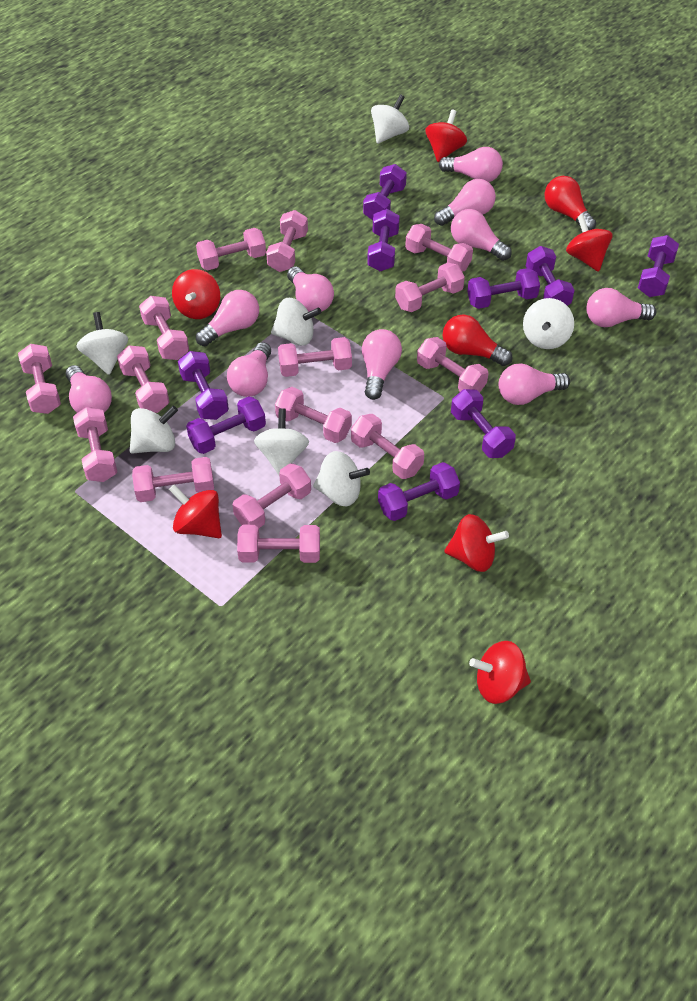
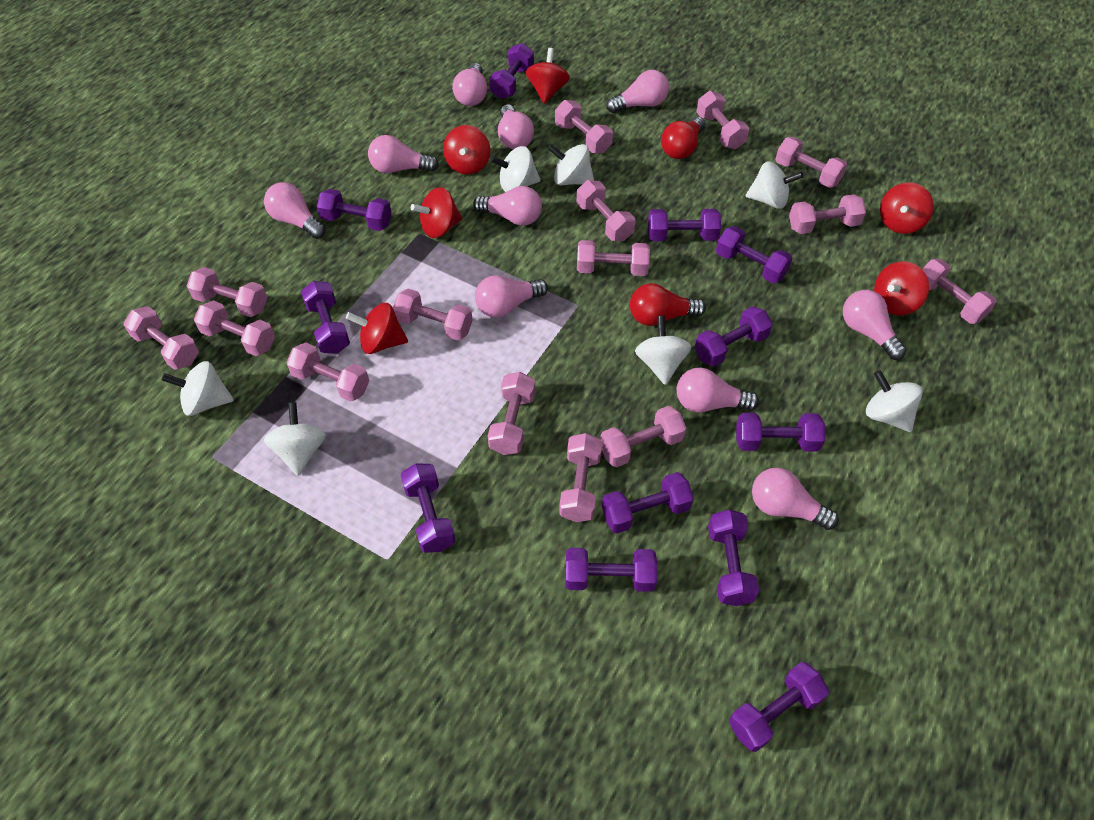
purple dumbbell: [178,351,229,420] [186,396,266,454] [363,164,407,220] [367,209,400,271] [378,462,460,521] [451,389,516,458] [467,268,540,309] [526,246,575,306] [638,235,679,297] = 9 -> [301,281,350,354] [317,189,391,231] [401,463,456,553] [489,43,534,99] [566,548,657,592] [602,472,694,533] [648,209,721,241] [695,306,773,367] [708,510,759,606] [716,226,793,283] [729,662,829,752] [736,413,825,452] = 12

